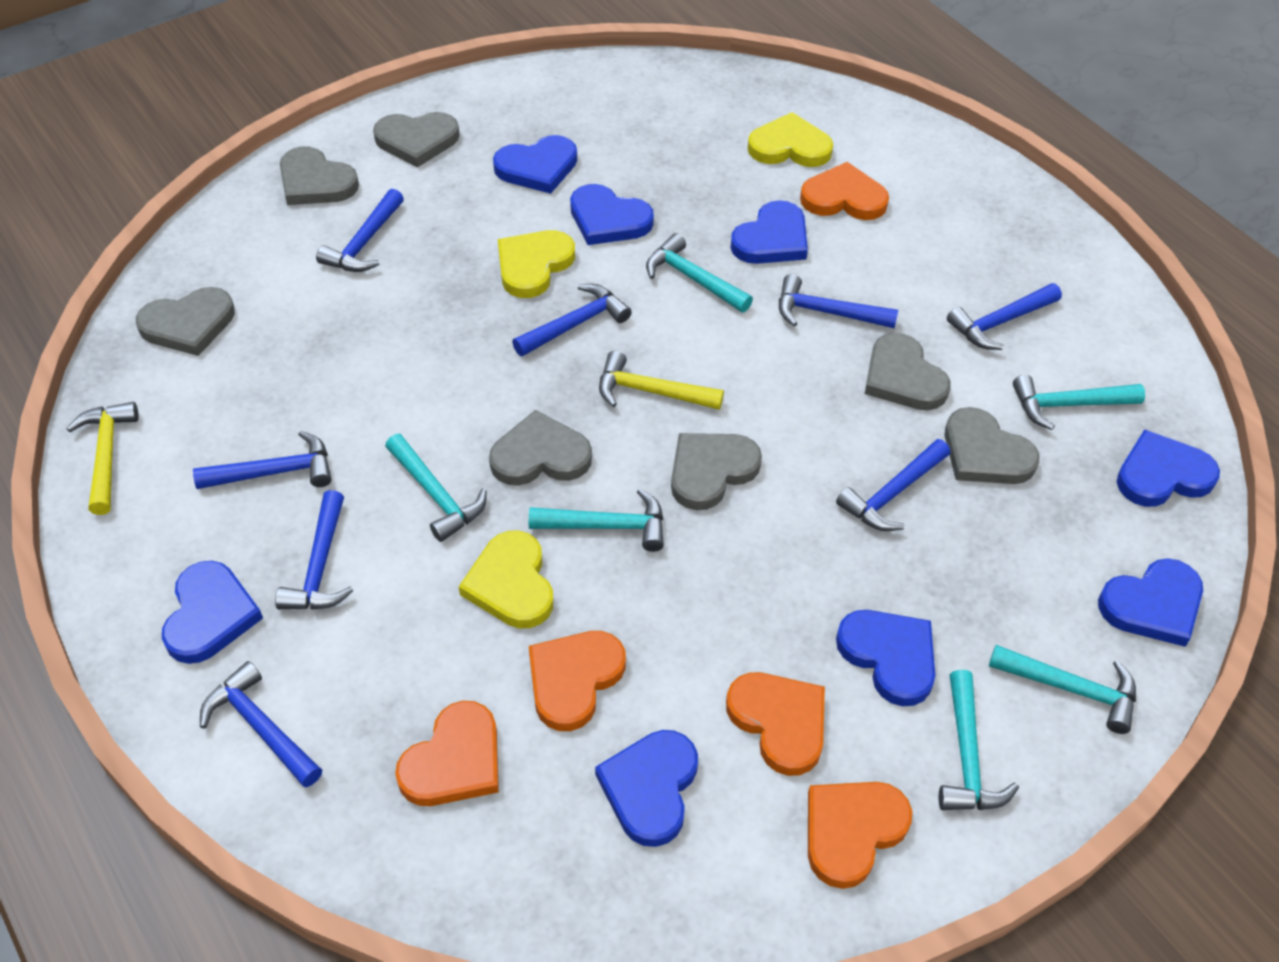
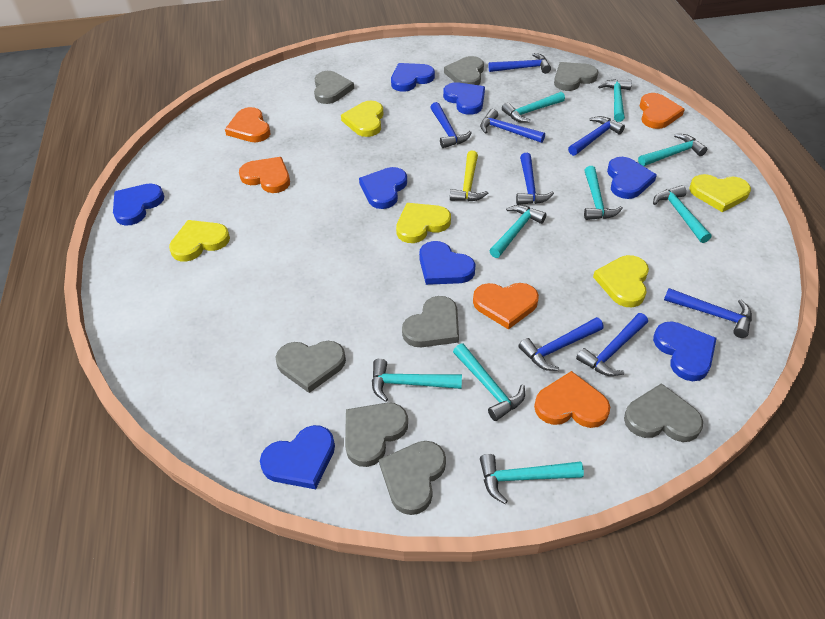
grey heart: [136,287,235,356] [280,146,359,205] [373,112,459,167] [489,410,592,486] [671,433,762,510] [865,333,951,410] [945,407,1040,484] = 7 -> [276,341,346,393] [314,71,354,104] [345,403,408,467] [379,441,446,515] [402,296,459,347] [444,56,484,85] [554,62,598,91] [624,383,703,442] = 8
turquoise hammer: [385,434,487,542] [529,489,664,552] [646,233,753,312] [939,670,1019,810] [989,645,1136,734] [1013,375,1145,430] = 6 -> [372,358,462,402] [453,343,525,421] [480,454,584,504] [489,205,547,258] [502,92,565,123] [584,166,623,220] [598,79,632,122] [638,134,707,166] [653,185,711,243] = 9
yellow hammer: [66,402,139,515] [599,351,724,410] = 2 -> [450,151,488,201] = 1
yellow heart: [459,530,553,629] [498,230,575,298] [748,112,833,167] = 3 -> [169,220,230,262] [341,101,384,137] [396,203,451,243] [593,255,649,307] [689,174,751,212] = 5

